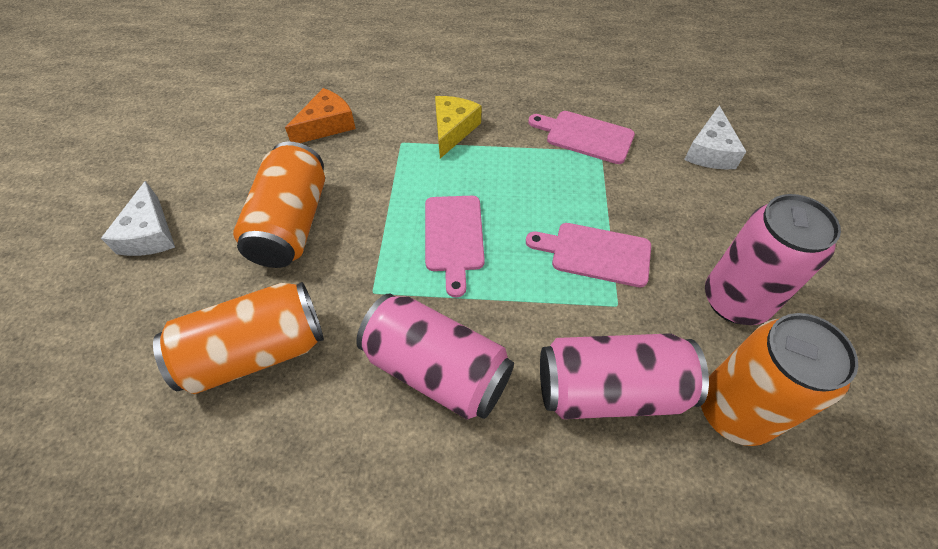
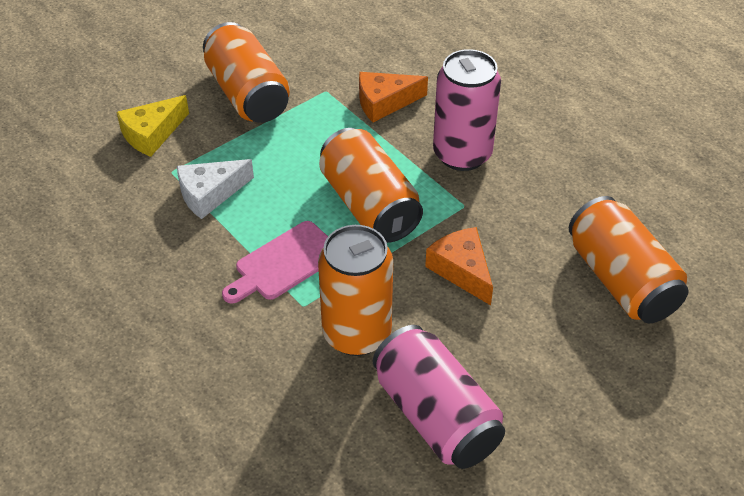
orange can: [153,282,324,394] [233,141,325,268] [701,313,858,446] = 3 -> [203,22,290,123] [318,225,393,356] [319,128,423,243] [569,196,689,323] = 4
orange cheese: [285,88,356,143] = 1 -> [359,72,428,122] [425,227,493,305] = 2
pink can: [356,294,514,419] [540,333,709,419] [705,194,841,325] = 3 -> [373,325,505,469] [433,49,501,171] = 2
pink cutting board: [425,196,485,297] [526,223,651,287] [528,111,635,164] = 3 -> [222,221,328,304] = 1
white cheese: [101,181,175,256] [684,105,746,169] = 2 -> [177,159,254,219] = 1

